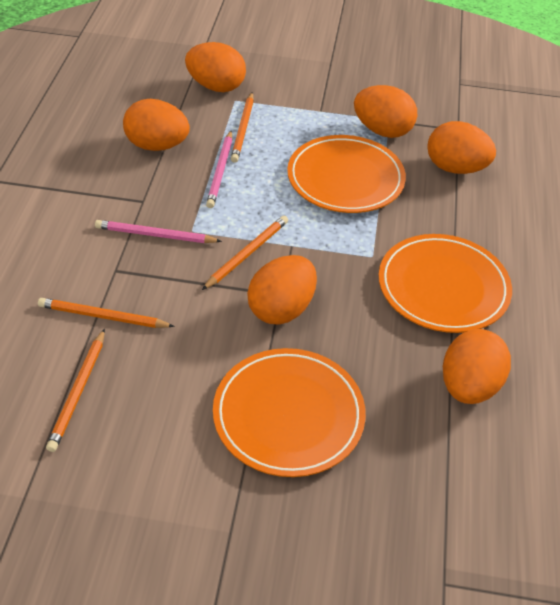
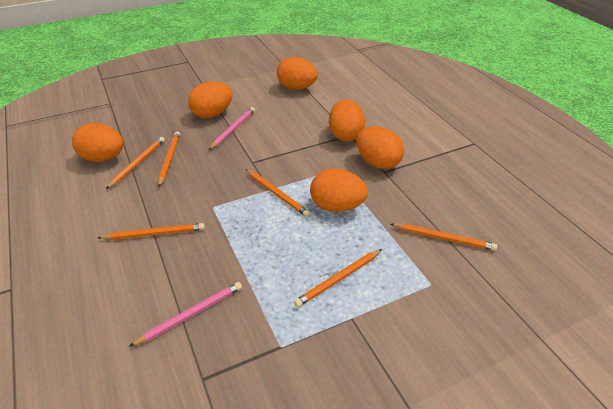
orange pencil: [38,298,175,328] [46,329,105,452] [202,216,288,290] [231,92,254,163] = 4 -> [98,223,205,240] [106,137,165,189] [158,132,180,187] [246,169,310,217] [294,249,382,307] [390,223,497,251] = 6
orange plate: [213,348,366,477] [287,135,406,213] [379,234,512,333] = 3 -> none = 0

